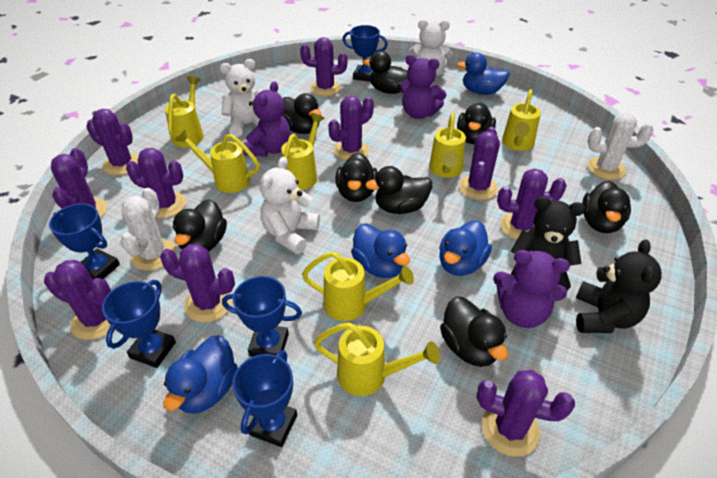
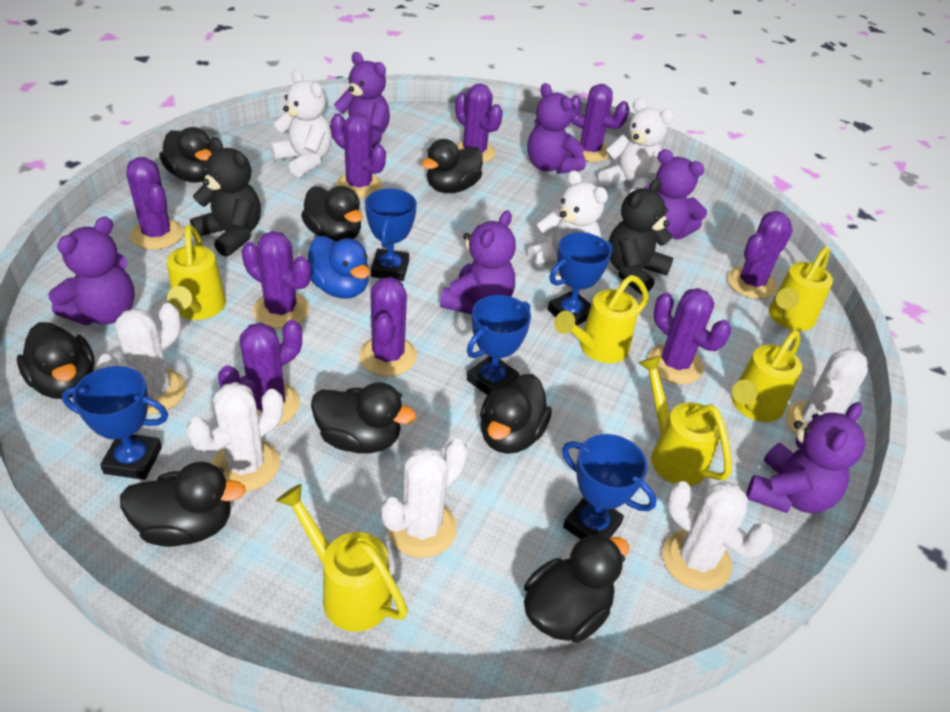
blue duck: [163,335,238,414] [351,223,410,278] [439,221,492,276] [456,53,510,95] = 4 -> [308,236,370,299] = 1
purple cactus: [44,260,111,340] [51,148,107,218] [86,109,139,175] [126,148,186,218] [160,244,235,323] [300,37,348,96] [328,96,374,161] [459,127,500,200] [476,370,575,457] [497,169,566,240] = 10 -> [126,157,184,250] [218,320,302,426] [242,231,311,328] [331,113,386,198] [359,277,417,376] [455,83,503,163] [571,84,630,162] [648,288,731,384] [727,211,793,299] = 9
purple teddy bear: [243,81,291,157] [399,55,447,119] [493,250,570,328] = 3 -> [48,217,135,325] [330,52,390,149] [440,211,516,314] [527,83,586,174] [645,149,707,240] [746,402,866,513] = 6
white cactus: [121,188,176,271] [587,113,654,180] = 2 -> [97,303,186,414] [186,382,283,492] [381,439,468,558] [662,481,774,591] [786,348,868,435] = 5
yellow watering can: [165,76,204,147] [175,130,260,193] [281,113,324,190] [302,251,414,321] [314,322,440,396] [429,113,466,178] [502,89,541,151] = 7 -> [167,225,226,320] [276,484,408,631] [554,275,648,363] [638,355,732,486] [732,330,802,422] [769,246,833,331] = 6

